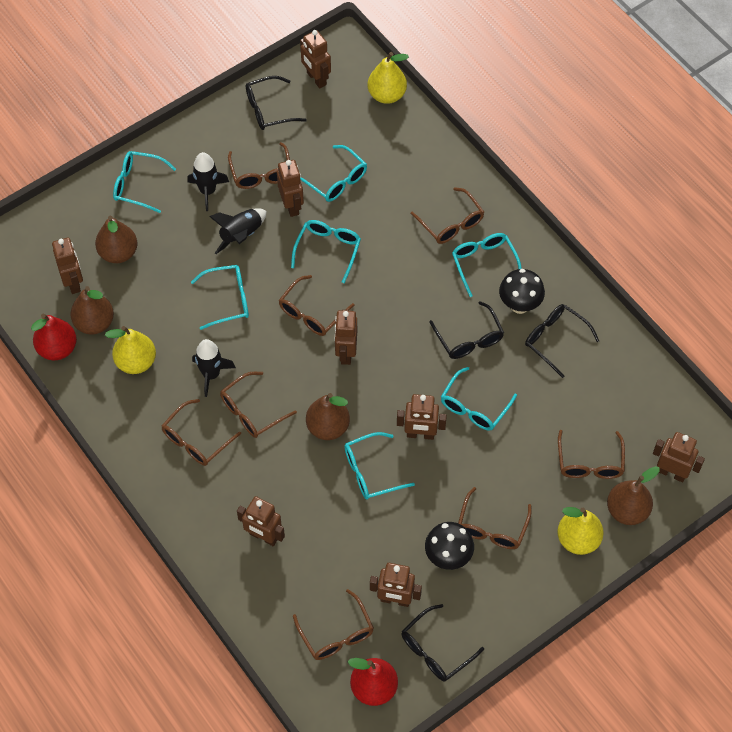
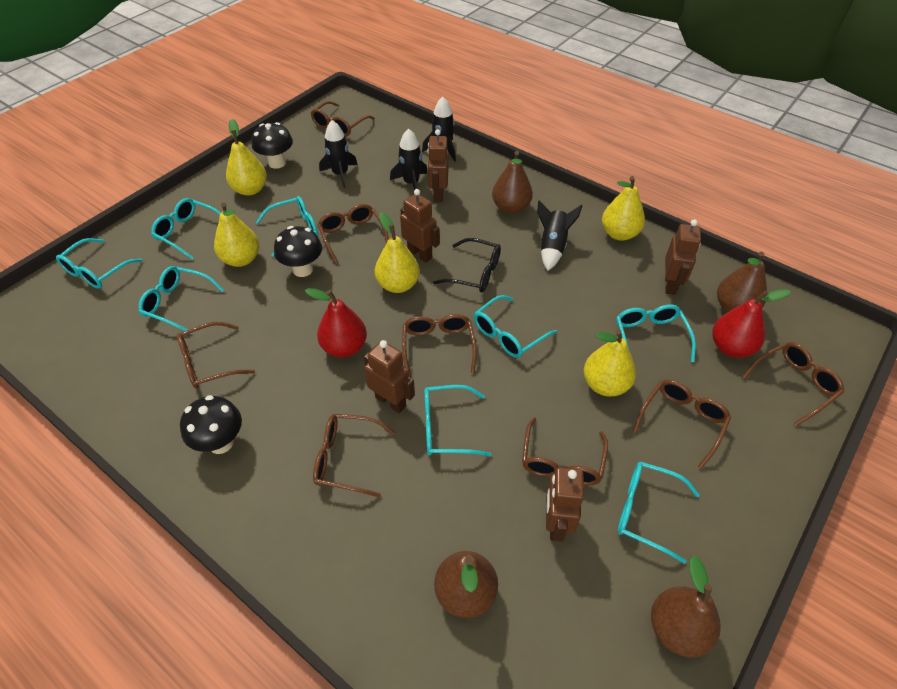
black glasses: [246,76,307,130] [402,604,484,682] [429,301,504,359] [525,304,599,378] = 4 -> [433,238,501,293] = 1
black mushroom: [425,522,474,570] [499,269,545,314] = 2 -> [180,395,242,454] [251,122,293,169] [274,226,322,277] = 3
black rocket: [187,152,229,211] [192,339,236,397] [209,208,266,254] = 3 -> [319,120,358,188] [390,128,428,190] [422,97,456,162] [537,201,582,270] = 4
brown robot: [52,238,83,294] [237,496,285,546] [277,160,304,217] [300,30,331,88] [335,310,357,365] [370,563,422,607] [397,394,447,440] [653,432,705,482] = 8 -> [364,340,415,413] [400,189,440,263] [427,129,448,202] [546,465,584,541] [665,219,701,295] = 5
turquoise glasses: [113,151,176,213] [191,265,249,330] [291,220,361,283] [300,145,367,202] [344,432,415,500] [441,367,517,431] [452,233,522,297] = 7 -> [56,238,143,289] [138,266,224,331] [151,198,221,259] [256,196,318,257] [424,385,492,456] [474,295,557,358] [616,305,696,362] [618,461,700,564] = 8
yellow pear: [105,326,156,374] [368,52,409,104] [557,507,604,555] = 3 -> [214,202,259,267] [226,119,267,196] [375,212,420,293] [583,329,636,397] [602,176,645,241] = 5

